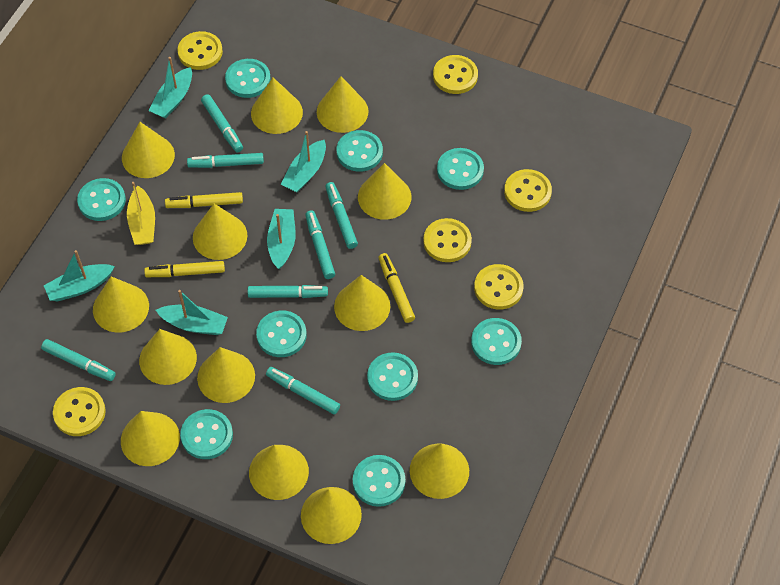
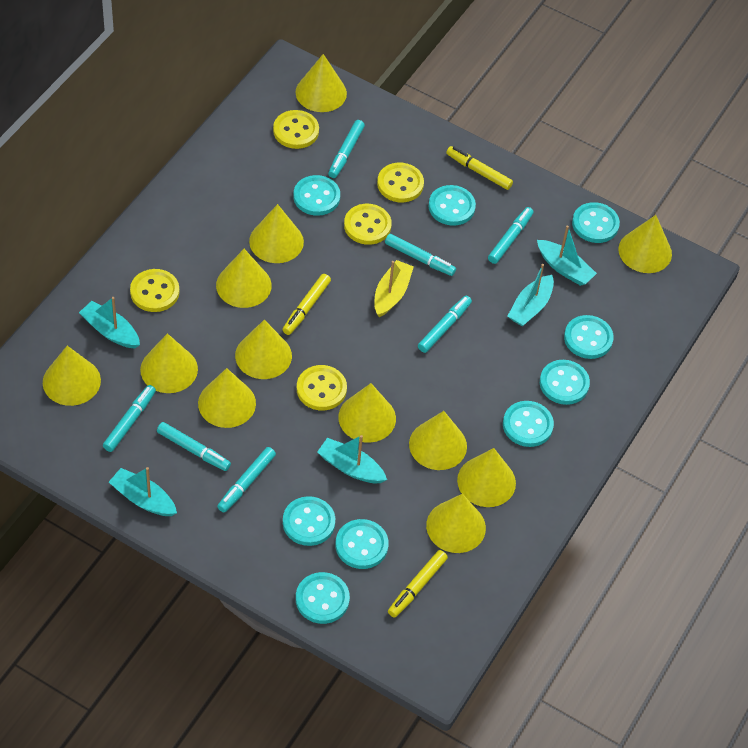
yellow button: [53,387,106,436] [177,31,223,70] [423,218,472,262] [433,55,478,94] [474,264,524,310] [504,169,552,212] = 6 -> [130,269,179,312] [273,110,319,149] [297,365,347,410] [344,204,392,245] [377,163,424,202] = 5
yellow cone: [93,276,149,333] [121,411,180,466] [122,122,175,178] [139,329,197,385] [193,204,248,260] [197,347,255,403] [249,445,309,500] [251,77,303,134] [301,487,362,544] [317,76,369,133] [334,275,390,331] [358,163,411,220] [410,444,469,499] = 13 -> [43,346,101,406] [140,333,198,393] [198,368,256,428] [216,249,272,308] [235,320,292,379] [249,204,304,263] [295,54,347,112] [338,383,396,443] [409,411,467,470] [426,494,486,553] [457,448,516,507] [618,215,672,273] = 12

